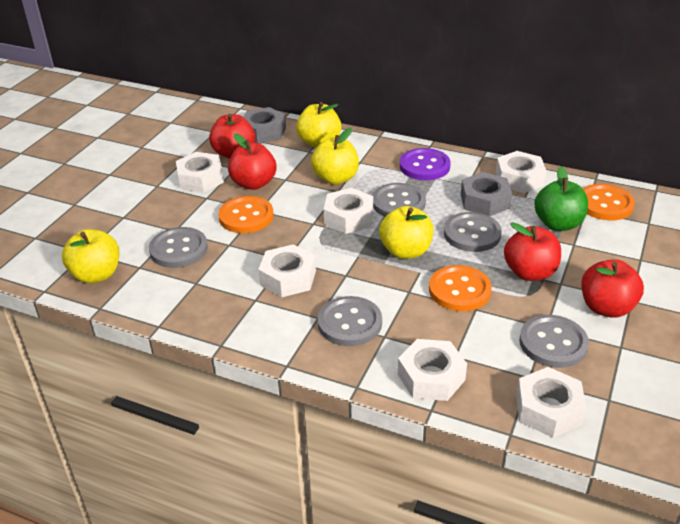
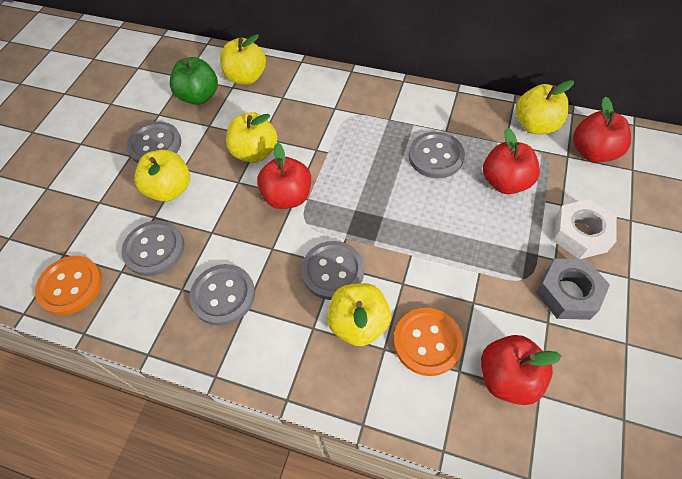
grey nut: [244,107,286,143] [461,172,512,216] = 2 -> [536,259,610,320] = 1
orange button: [218,196,274,233] [429,265,492,311] [582,184,635,220] = 3 -> [35,256,102,315] [394,308,463,376] = 2
purple button: [400,148,451,180] = 1 -> none = 0
white nut: [176,152,224,193] [258,244,316,297] [324,188,373,234] [398,339,467,401] [496,151,546,193] [516,367,587,438] = 6 -> [553,199,617,259] = 1
yellow apple: [62,229,119,283] [296,102,342,148] [311,128,359,185] [379,206,433,259] = 4 -> [134,149,190,202] [220,34,266,85] [226,112,277,163] [327,283,391,346] [515,80,574,134] = 5

